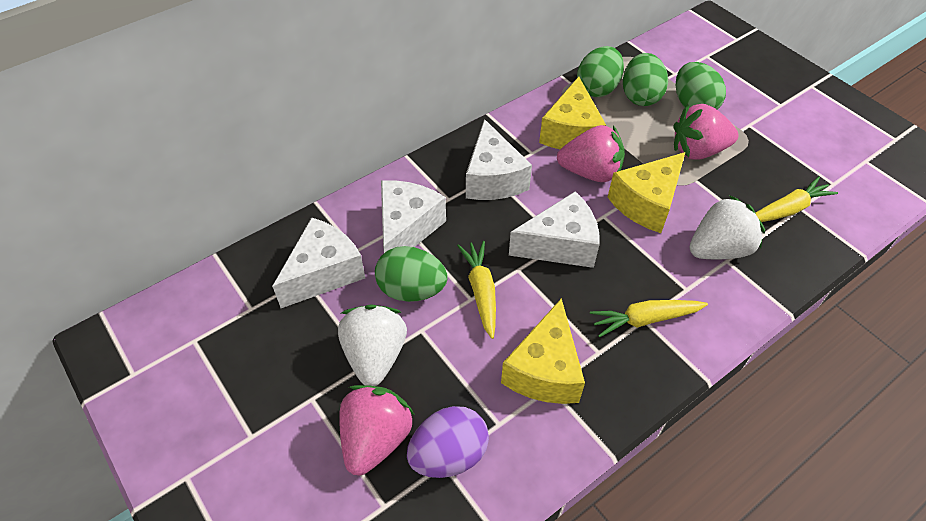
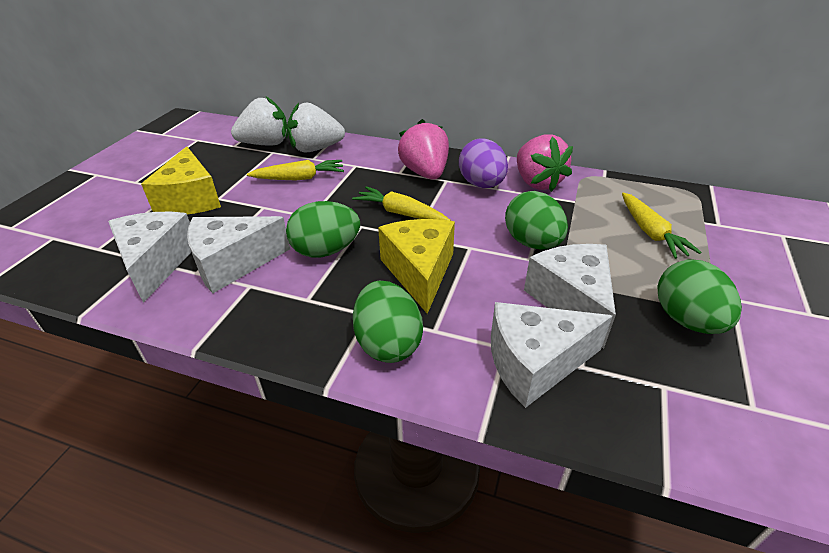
pink strawberry: [339,385,415,476] [557,125,625,182] [674,104,738,160] = 3 -> [398,119,449,180] [517,134,573,192] = 2
yellow cheese: [501,298,585,404] [539,77,606,149] [608,152,685,233] = 3 -> [141,146,221,214] [378,219,455,314] = 2

